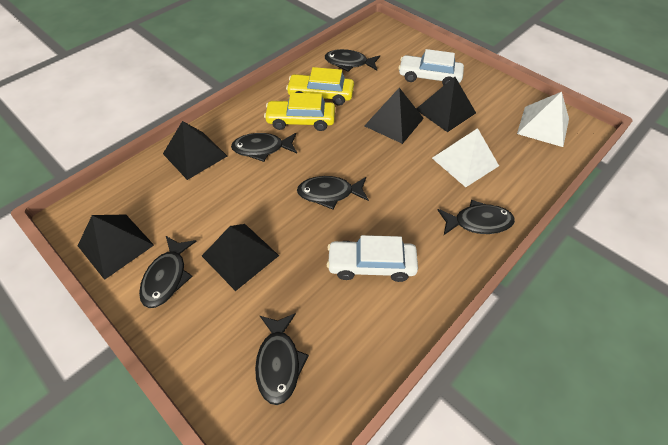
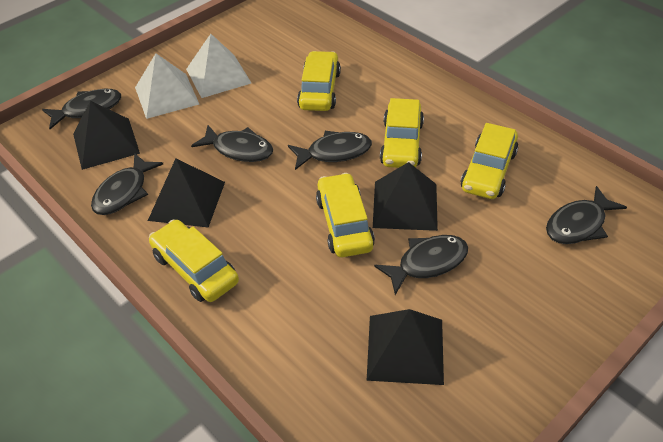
black pyramid: [78,214,154,280] [163,121,227,180] [202,224,279,291] [364,88,424,144] [416,77,476,132] = 5 -> [73,101,140,170] [148,158,225,227] [367,309,444,385] [373,162,438,231] = 4
white car: [327,235,418,282] [398,49,464,85] = 2 -> none = 0
yellow car: [264,93,335,131] [286,67,354,106] = 2 -> [149,219,239,302] [297,51,341,111] [316,173,375,257] [380,98,424,168] [461,123,518,199] = 5

